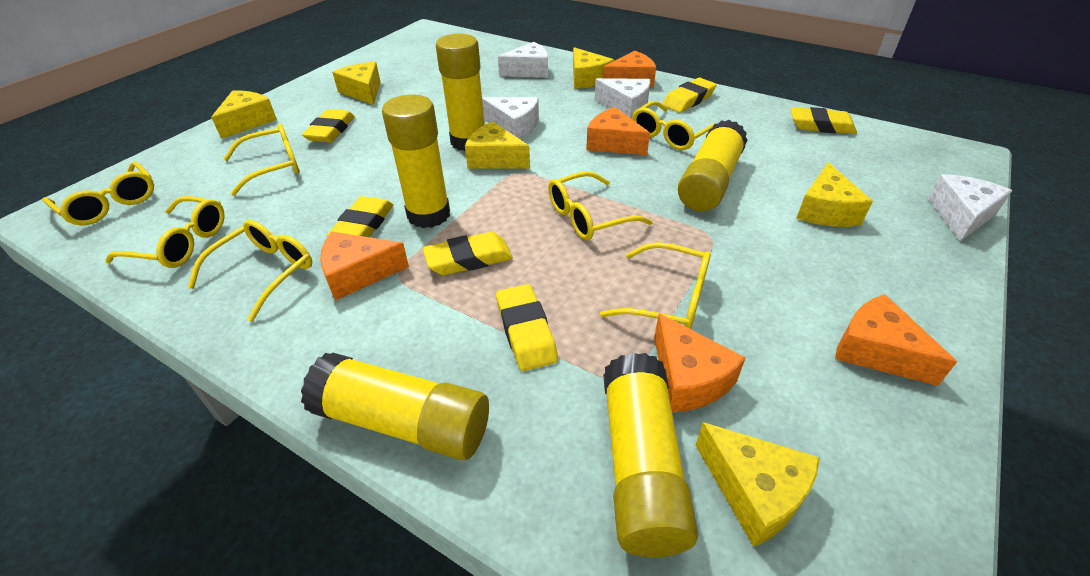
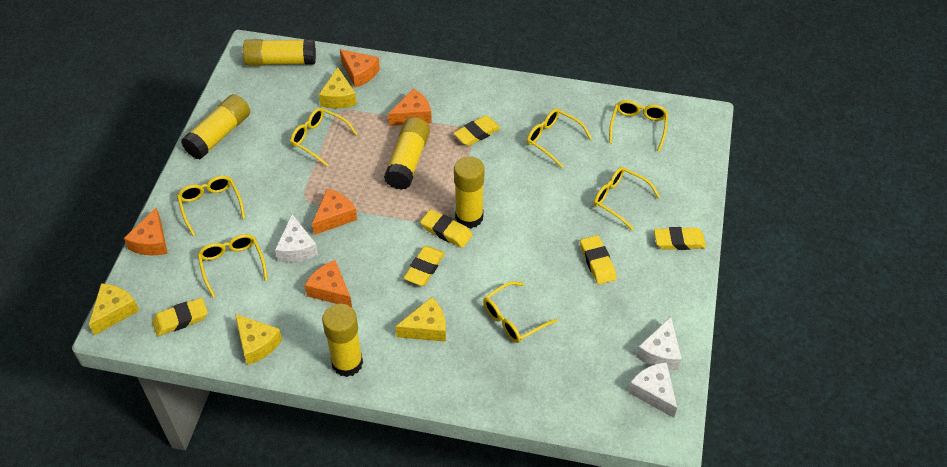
white cheese: [482,97,539,139] [498,42,548,78] [595,78,650,119] [928,174,1012,242] = 4 -> [275,214,318,262] [628,362,677,418] [636,317,682,370] = 3
yellow cheese: [211,90,277,139] [332,62,381,105] [465,121,530,169] [573,47,614,89] [696,422,820,547] [796,162,873,227] = 6 -> [89,283,139,335] [235,314,282,365] [319,67,357,109] [395,297,446,342] = 4

